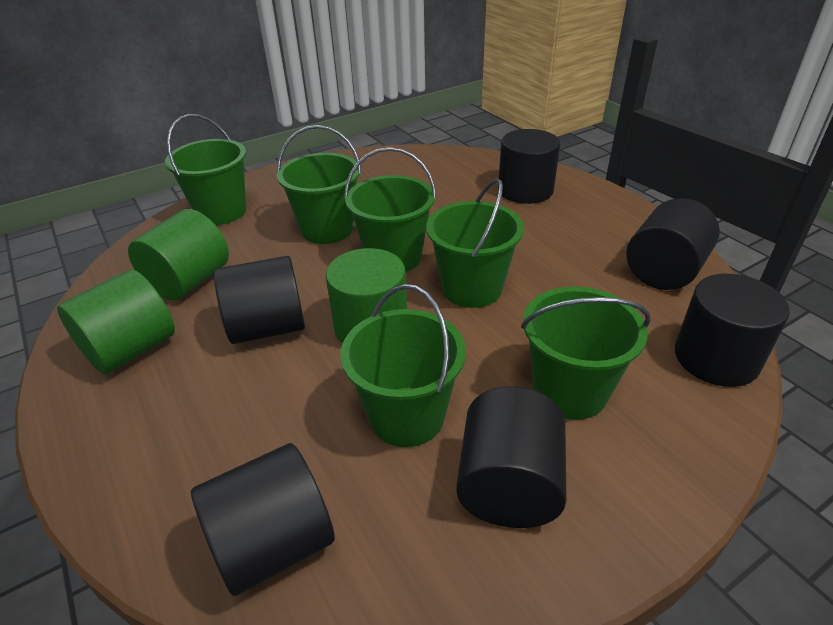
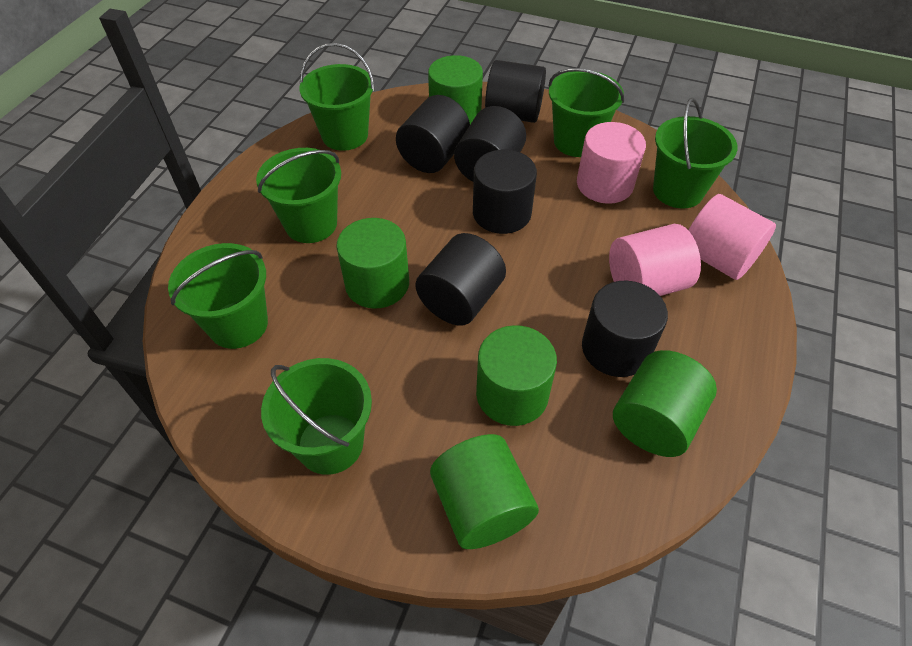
green cylinder: [57,270,175,374] [128,209,229,300] [325,248,407,344] = 3 -> [336,218,409,309] [428,55,483,124] [430,434,539,549] [476,325,557,426] [613,350,717,457] = 5
pink cylinder: none = 0 -> [577,122,646,204] [609,224,701,296] [689,194,776,280] = 3

